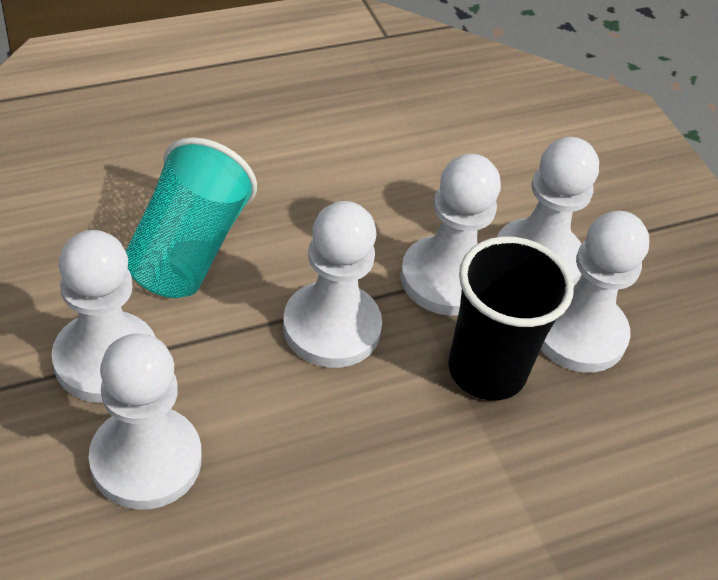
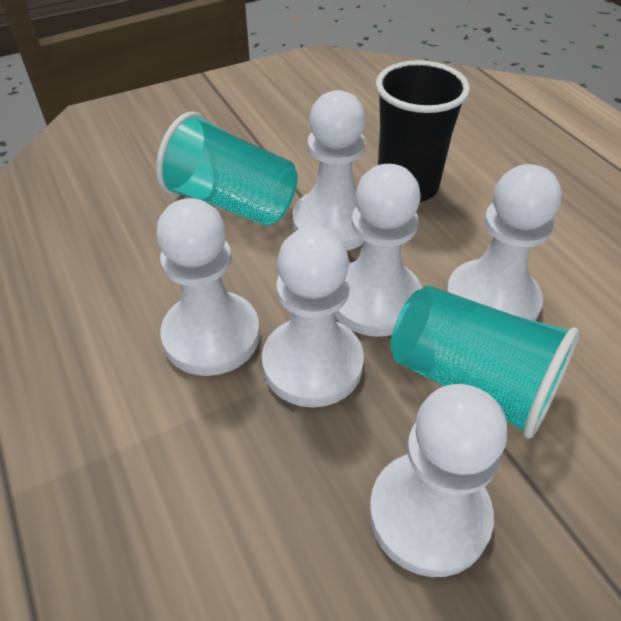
turquoise cup: [126,137,257,298] = 1 -> [156,112,298,226] [391,286,579,439] = 2

